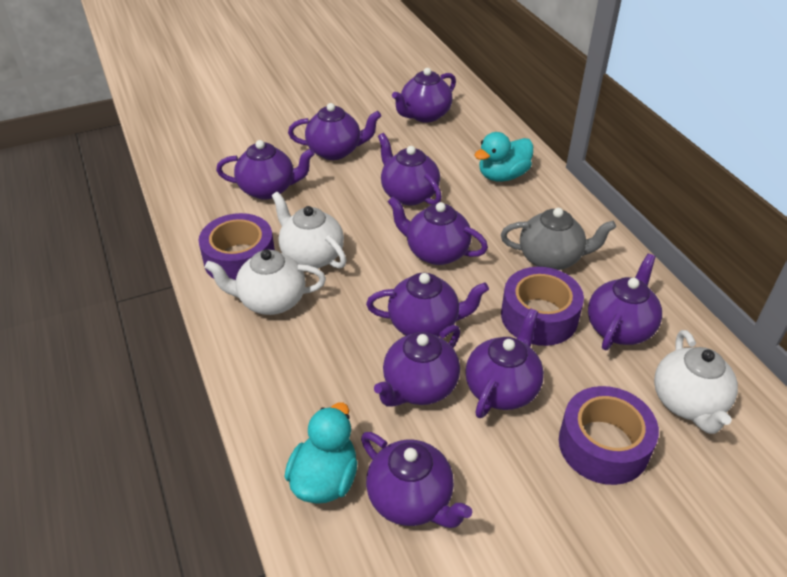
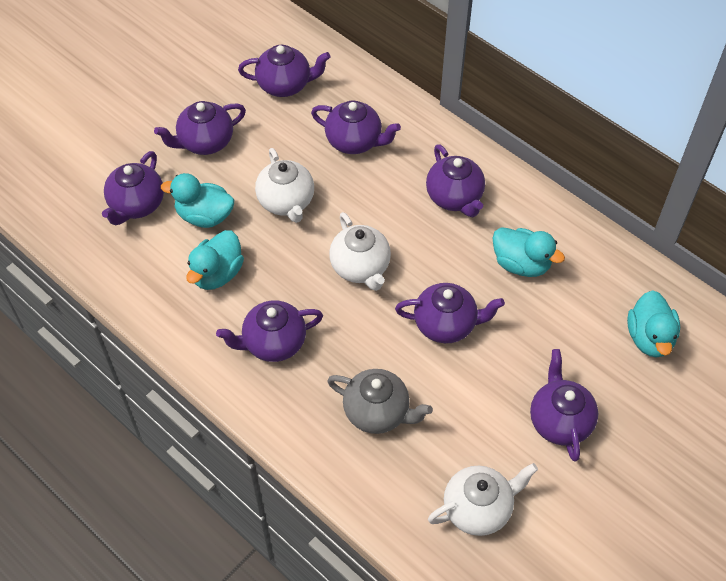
purple tape: [199,213,275,280] [501,267,584,346] [559,386,659,485] = 3 -> none = 0
purple teapot: [216,140,315,200] [288,103,381,160] [361,432,472,528] [366,273,489,337] [374,325,460,407] [378,133,442,206] [388,196,488,265] [392,68,456,123] [465,308,544,418] [588,254,662,350] = 10 -> [102,151,164,225] [154,101,246,155] [216,300,323,362] [238,45,331,97] [311,100,401,154] [395,283,505,343] [426,144,485,217] [530,349,598,462] = 8
turquoise duck: [285,403,358,504] [474,132,533,181] = 2 -> [161,173,234,228] [186,230,244,290] [492,227,565,277] [627,290,680,358] = 4

